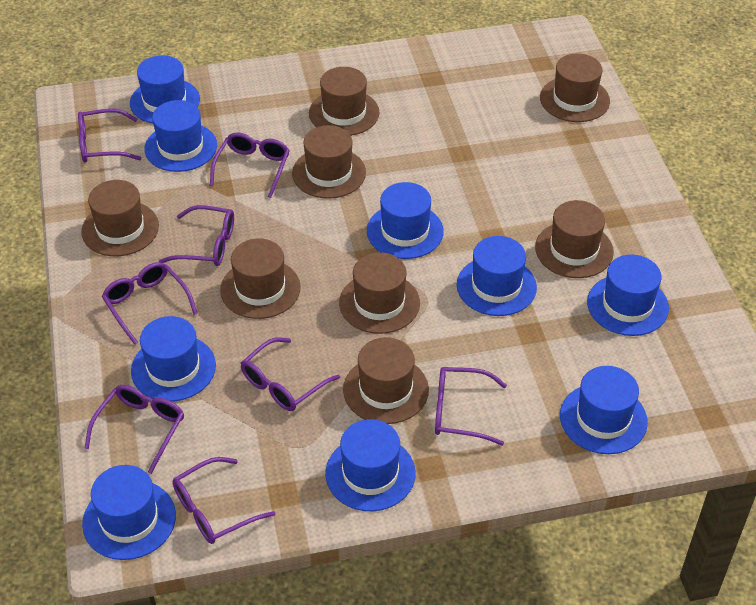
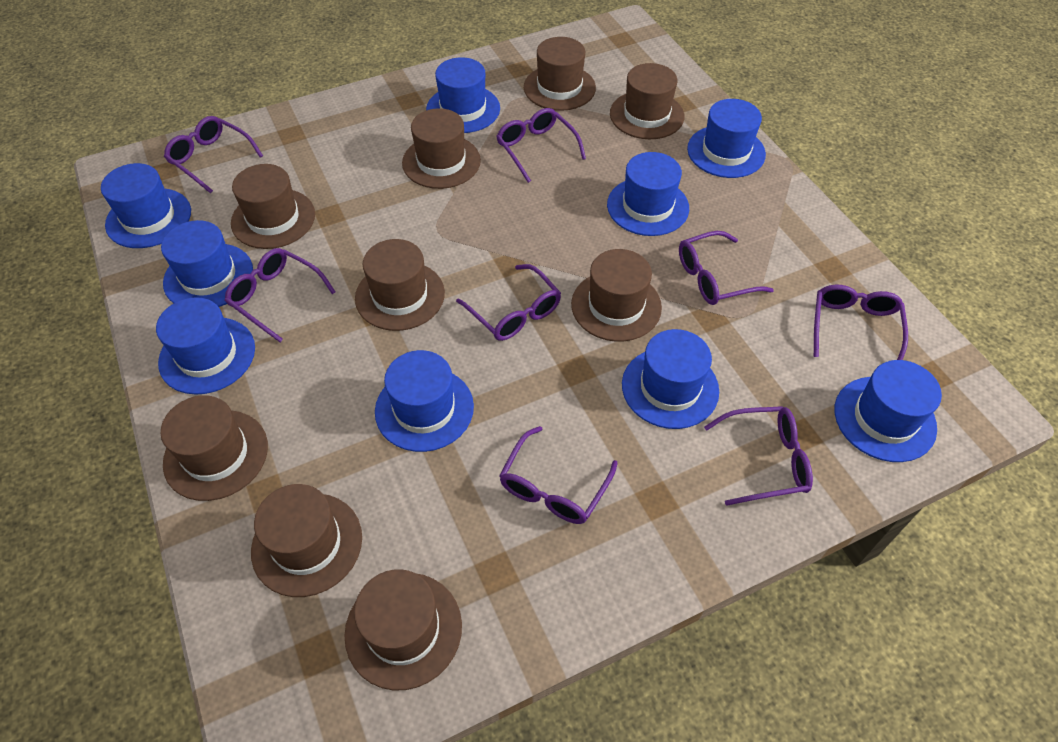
brown hat: [81,180,159,256] [220,239,301,319] [292,125,366,199] [309,67,380,136] [339,252,420,334] [343,337,429,424] [535,200,614,278] [540,53,610,122] = 8 -> [161,395,268,501] [231,164,315,249] [251,484,362,597] [344,569,462,690] [355,239,445,331] [402,108,481,189] [524,37,596,111] [571,249,662,342] [610,63,684,139] = 9

